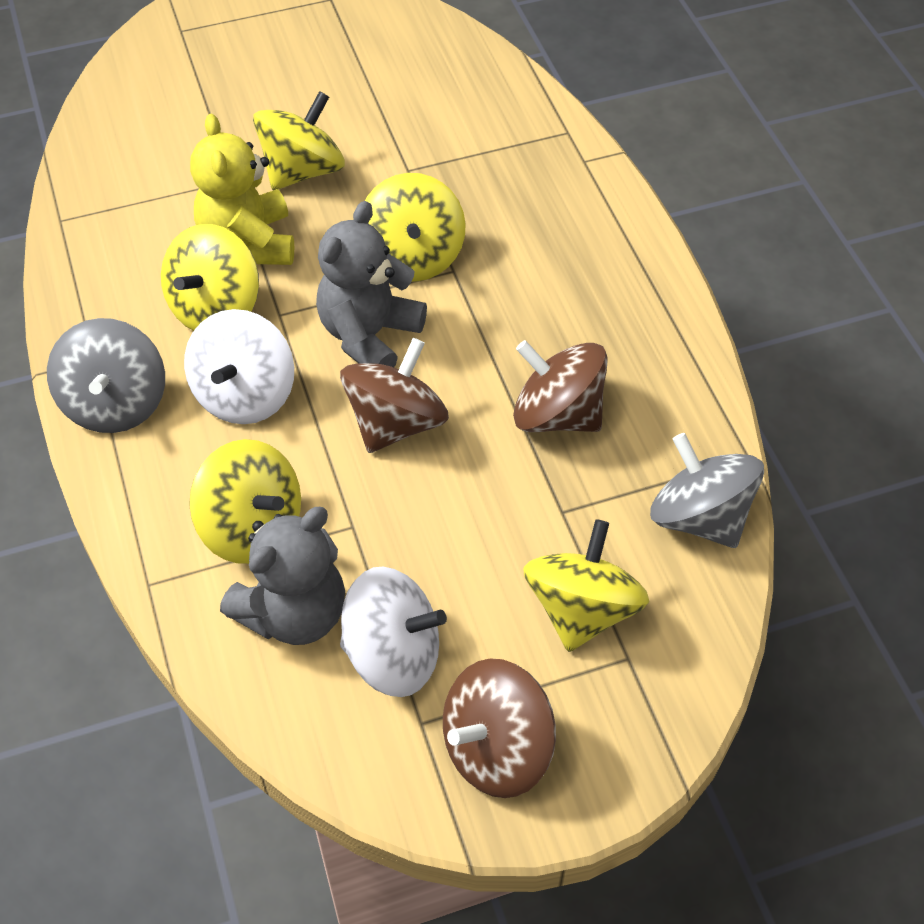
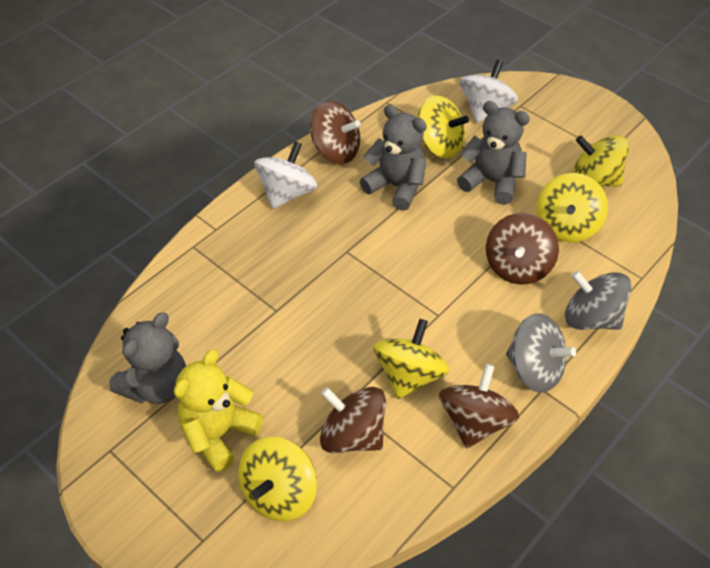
brown spinning top: [340,338,449,453] [443,659,556,798] [513,340,608,432] = 3 -> [310,101,361,164] [320,387,386,453] [439,364,519,448] [486,213,559,285] = 4
grey teddy bear: [220,507,345,645] [316,201,427,367] = 2 -> [109,312,186,404] [360,105,427,211] [457,101,530,205] = 3

